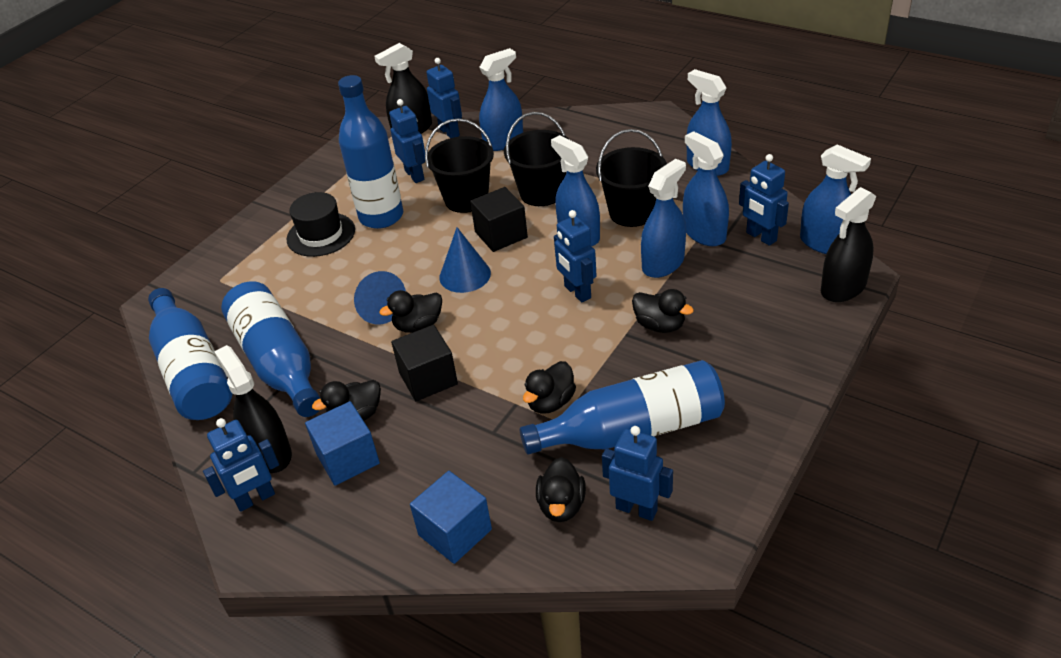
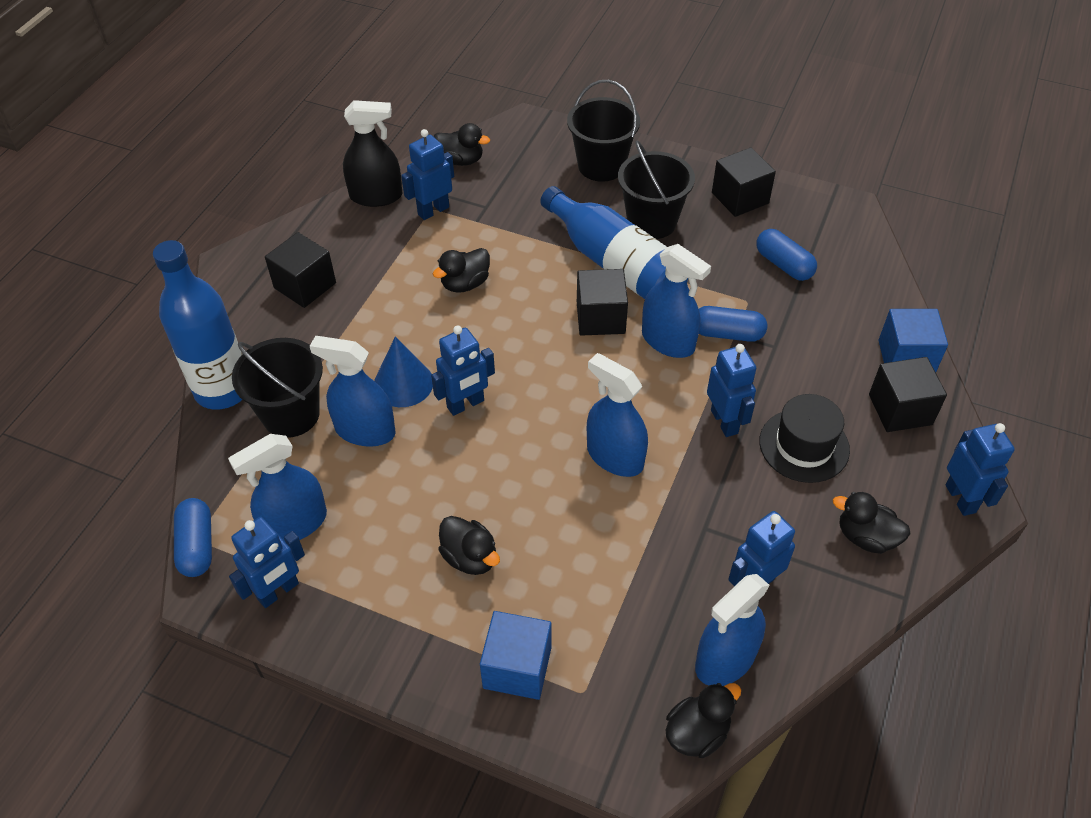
black cube: [391,325,458,401] [470,187,528,252] = 2 -> [265,232,336,308] [577,269,628,336] [712,147,776,217] [869,357,947,432] = 4
black spray bottle: [214,345,292,473] [374,43,432,134] [821,187,876,302] = 3 -> [343,100,402,207] = 1
blue bottle: [148,288,233,420] [221,281,320,417] [338,75,403,229] [520,360,725,454] = 4 -> [153,240,242,410] [540,186,688,299] = 2
blue capsule: none = 0 -> [174,498,212,577] [699,306,767,342] [756,229,817,281] = 3
blue cone: [354,271,406,324] [439,227,491,293] = 2 -> [374,337,433,407] = 1
blue spray bottle: [479,48,523,151] [551,135,600,246] [641,159,686,278] [683,131,729,246] [687,69,732,176] [800,145,871,254] = 6 -> [228,434,327,541] [310,336,396,447] [587,353,648,477] [642,244,711,358] [695,574,770,686] = 5

